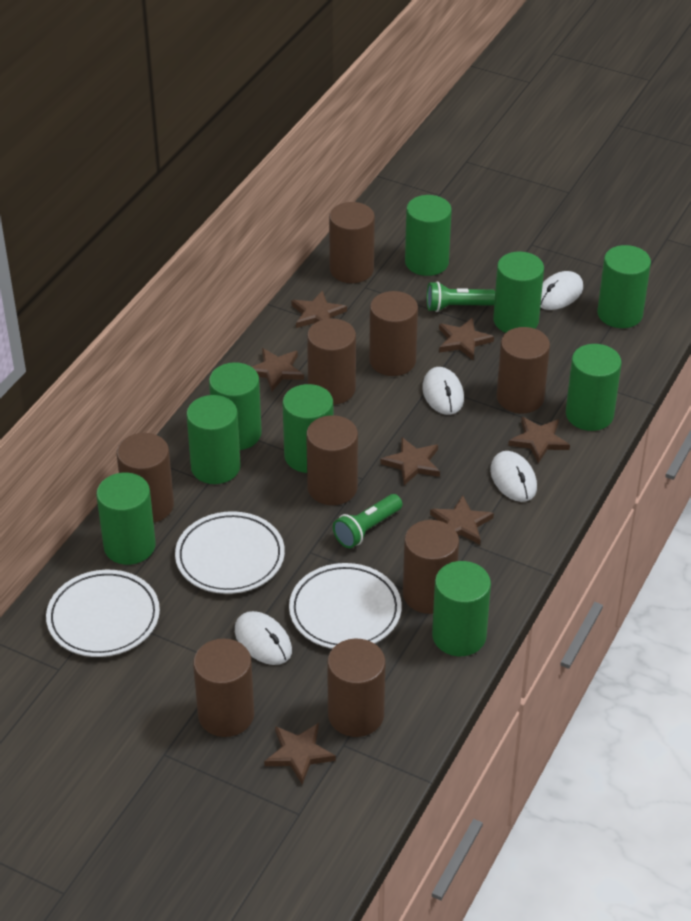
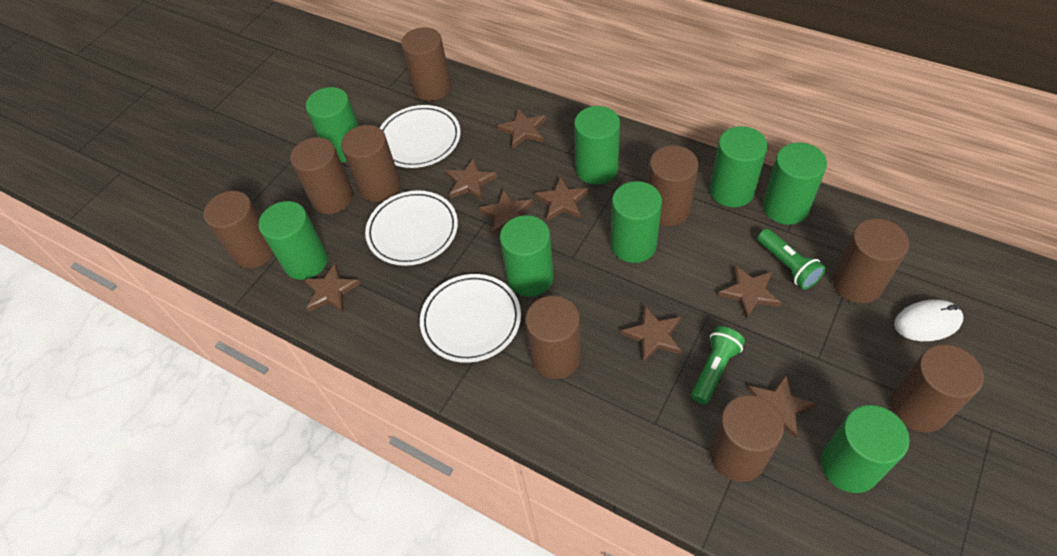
brown star: [252,348,304,391] [264,723,336,784] [291,290,347,328] [380,437,440,485] [430,495,494,545] [439,317,494,360] [508,417,570,463] = 7 -> [303,263,361,312] [445,158,497,201] [479,189,533,235] [497,109,546,149] [535,176,589,221] [621,306,681,362] [718,265,781,319] [748,374,816,438] = 8
green cylinder: [96,473,156,565] [186,395,241,484] [209,362,262,450] [282,384,333,473] [405,195,452,276] [432,561,491,656] [493,251,544,333] [566,344,621,431] [597,245,651,328] = 9 -> [259,201,328,280] [306,87,359,162] [500,215,554,297] [574,106,620,185] [611,181,662,263] [710,126,768,207] [763,142,827,225] [821,405,910,493] = 8
white mouse: [235,611,292,665] [422,367,464,415] [490,451,537,502] [540,271,583,310] = 4 -> [894,299,964,341] = 1

